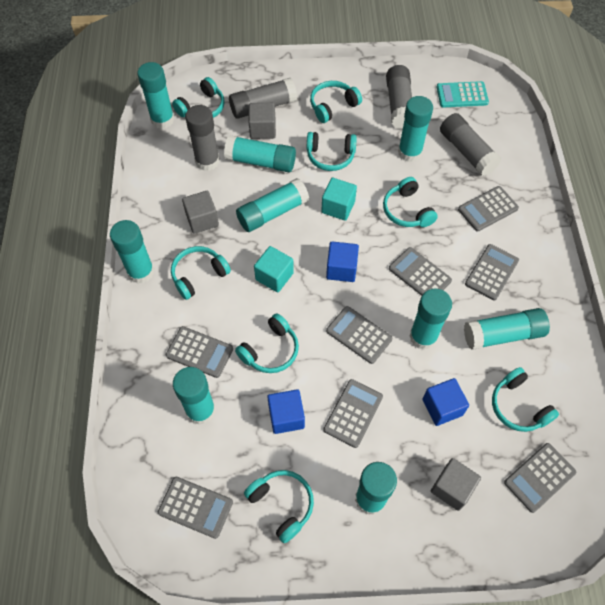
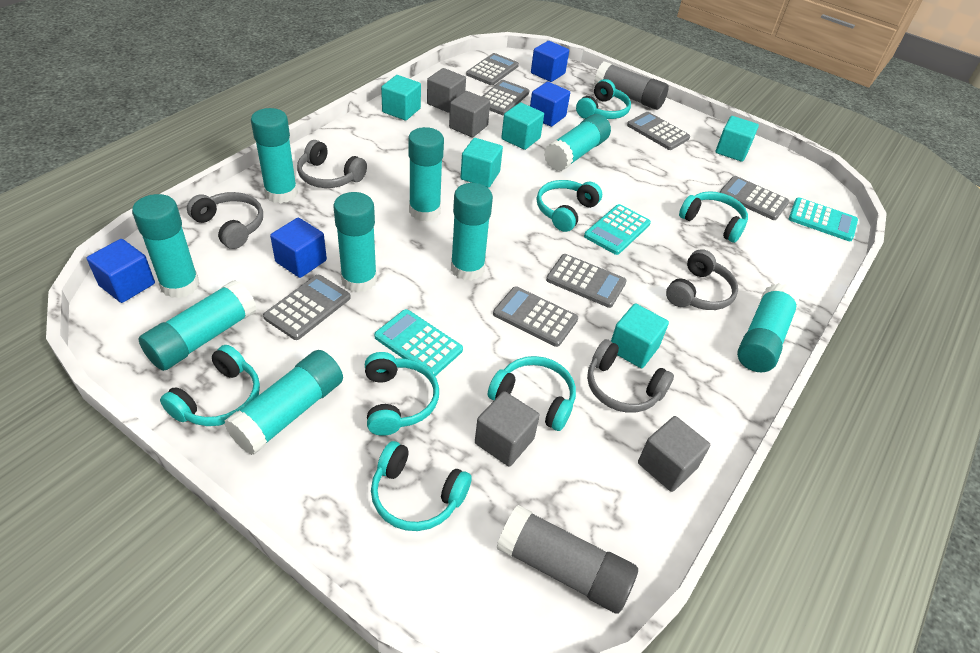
blue cube: [267,390,305,434] [326,242,359,282] [423,378,469,426] = 3 -> [87,239,155,303] [270,218,327,278] [530,82,570,127] [531,41,569,82] = 4
grey calculator: [158,477,233,539] [166,326,233,378] [323,379,383,448] [326,306,392,364] [389,247,452,296] [458,186,519,232] [465,244,519,300] [504,443,576,513] = 8 -> [263,275,351,340] [466,53,519,85] [482,80,529,115] [493,286,578,347] [546,254,627,308] [627,112,690,150] [719,176,789,220] = 7
grey cube: [182,191,219,234] [249,103,276,139] [431,458,481,511] = 3 -> [427,68,466,113] [449,91,490,137] [475,391,540,466] [638,416,710,492] = 4
grey glue stick: [185,105,220,171] [229,78,297,119] [386,65,412,130] [440,113,501,176] = 4 -> [496,505,638,614] [594,61,669,110] = 2
grey headphones: none = 0 -> [187,192,263,249] [297,140,367,188] [587,339,674,413] [666,249,738,310] = 4
turquoise calculator: [437,81,489,107] = 1 -> [374,309,463,376] [584,204,651,255] [789,198,858,241] = 3
turquoise cube: [254,246,294,293] [321,178,357,221] = 2 -> [381,75,421,120] [460,138,503,187] [501,102,544,150] [611,303,669,368] [716,116,759,162] = 5
turquoise headphones: [171,246,231,300] [172,77,225,118] [235,313,299,373] [244,470,314,543] [307,132,357,171] [310,81,362,123] [383,177,438,227] [492,367,559,432] = 8 -> [160,345,260,426] [365,352,439,436] [371,441,472,531] [488,356,576,431] [537,180,602,232] [576,79,631,119] [679,191,748,243] = 7

